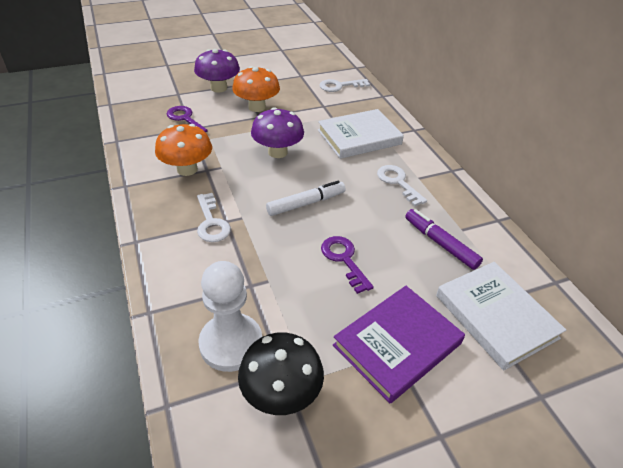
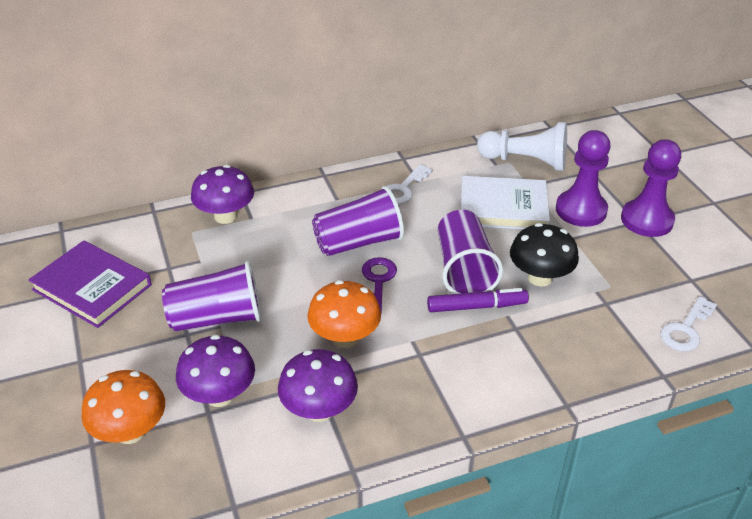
purple cup: none = 0 -> [162,261,262,332] [312,186,404,256] [438,210,503,294] = 3
purple key: [167,106,207,132] [321,236,374,294] = 2 -> [362,257,397,313] = 1
purple mushroom: [194,49,240,92] [251,107,304,158] = 2 -> [176,335,255,407] [191,165,254,224] [278,349,358,422] = 3
purple pawn: none = 0 -> [556,130,611,227] [621,139,681,237] = 2
white book: [318,109,404,159] [436,262,566,371] = 2 -> [461,176,550,229] = 1
white key: [197,193,231,242] [320,79,370,92] [377,165,427,206] = 3 -> [387,164,433,204] [661,296,717,351] = 2
white marker: [266,180,346,216] = 1 -> none = 0

